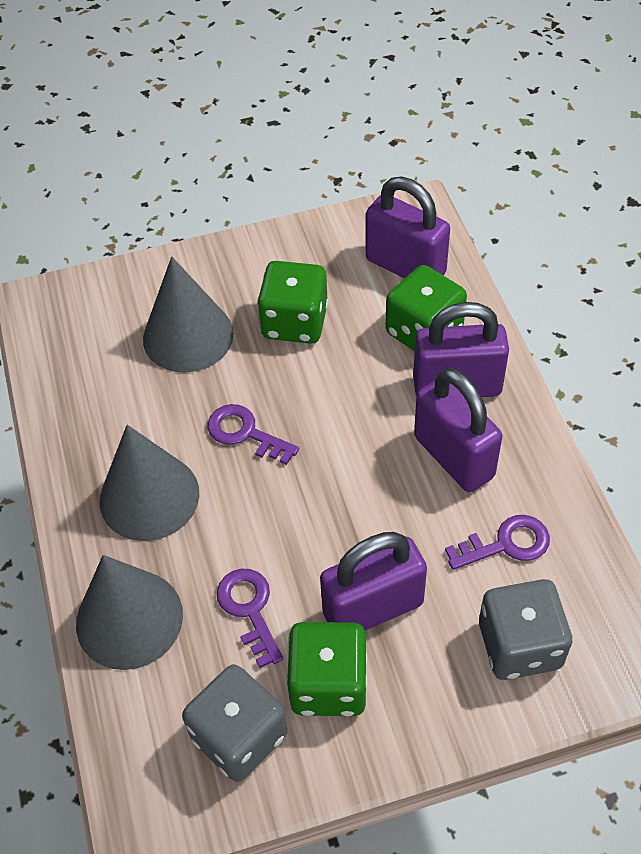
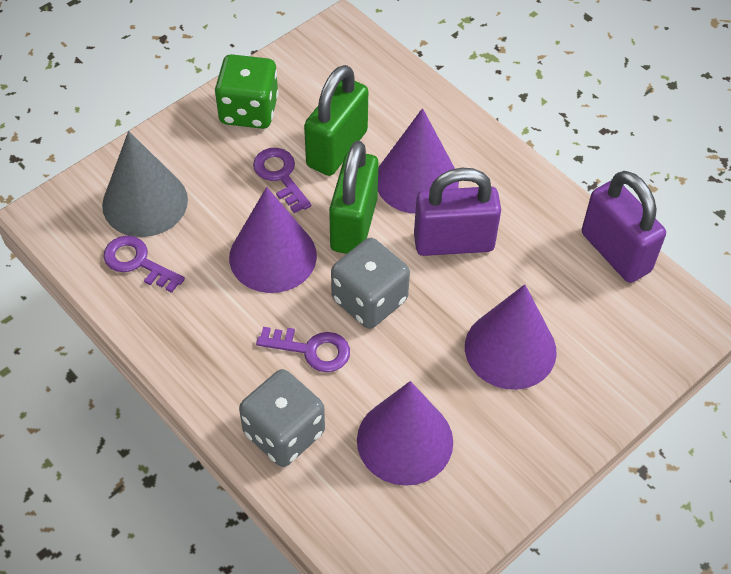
green dice: [257,261,328,344] [286,622,367,716] [386,265,467,351] = 3 -> [215,54,279,129] = 1
green padlock: none = 0 -> [304,65,368,176] [329,141,379,254] = 2
grey cone: [76,555,183,670] [100,425,199,541] [143,256,234,373] = 3 -> [102,131,188,237] = 1
purple cone: none = 0 -> [229,187,317,293] [357,381,453,486] [378,108,459,214] [465,284,557,390] = 4
purple padlock: [320,532,427,630] [366,177,450,278] [413,302,509,397] [414,368,502,492] = 4 -> [414,168,501,256] [582,171,666,283] = 2

